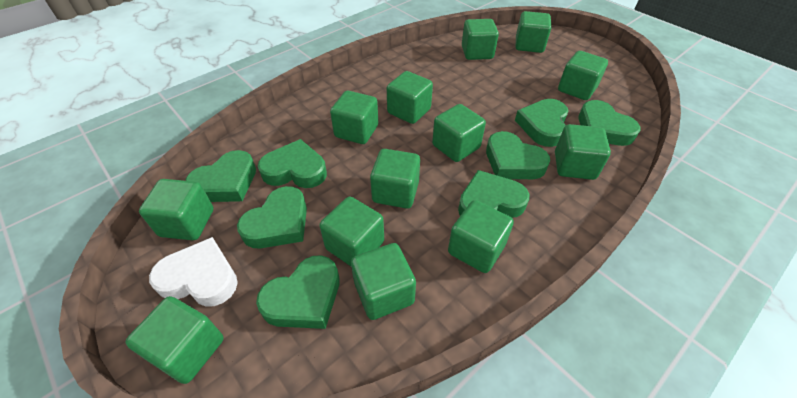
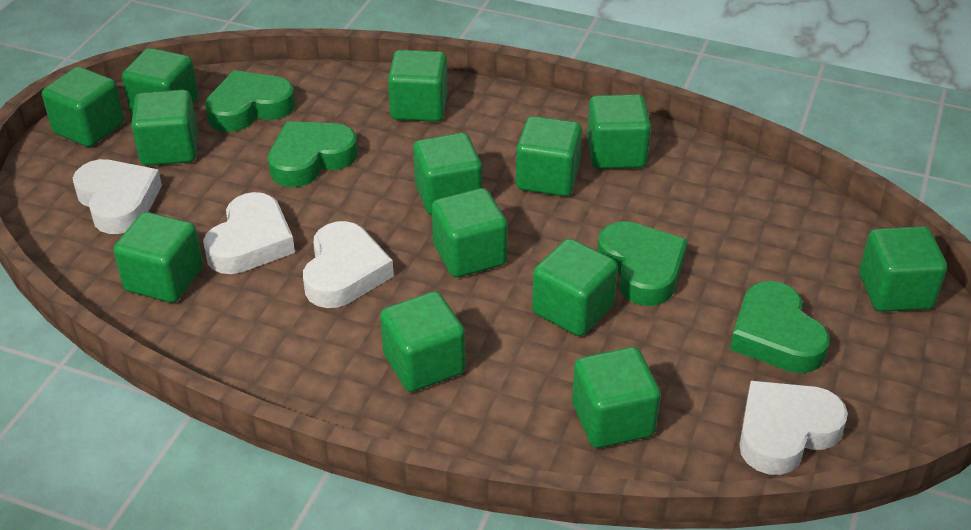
green heart: [185,150,256,202] [237,186,307,248] [256,255,340,329] [258,139,327,188] [458,170,530,218] [486,131,550,179] [515,99,569,147] [578,100,640,146] = 8 -> [205,70,296,132] [268,121,358,187] [597,221,688,306] [730,281,830,373] = 4
white heart: [149,237,238,307] = 1 -> [73,159,162,234] [203,192,295,274] [303,221,394,308] [739,381,848,475] = 4

